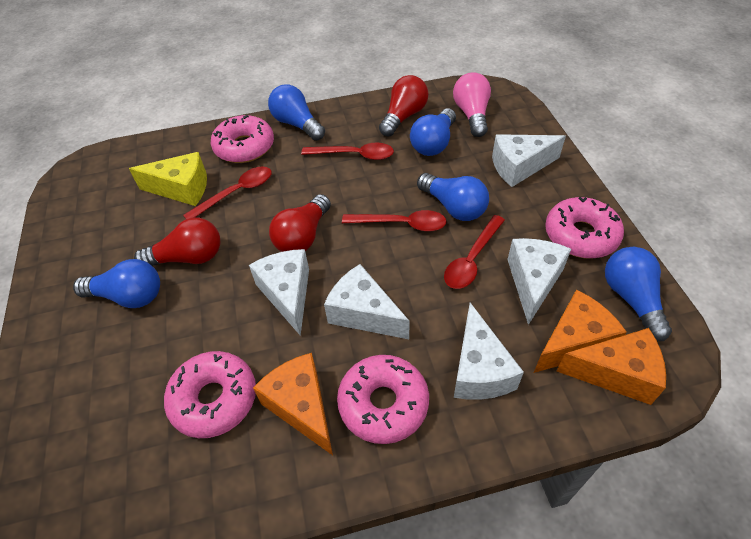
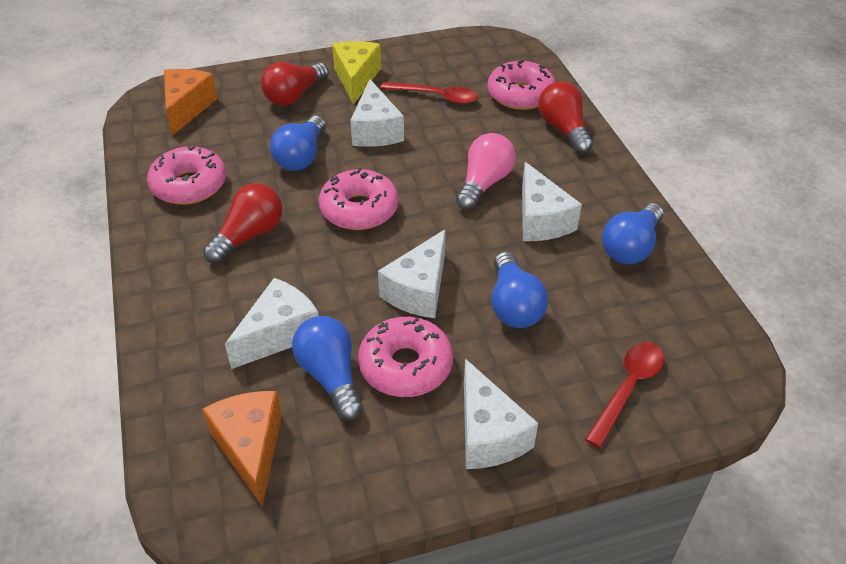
blue light bulb: [73,259,160,308] [268,84,325,141] [410,108,456,156] [417,173,489,221] [605,247,672,341] = 5 -> [270,116,326,171] [292,316,363,421] [491,252,548,328] [602,203,664,264] = 4
orange cheese: [253,353,333,455] [534,290,627,373] [557,328,666,405] = 3 -> [164,69,218,136] [202,391,282,507] = 2
red spoon: [183,167,272,219] [301,143,394,160] [342,210,447,231] [444,215,505,289] = 4 -> [381,82,478,104] [585,342,664,448] = 2

